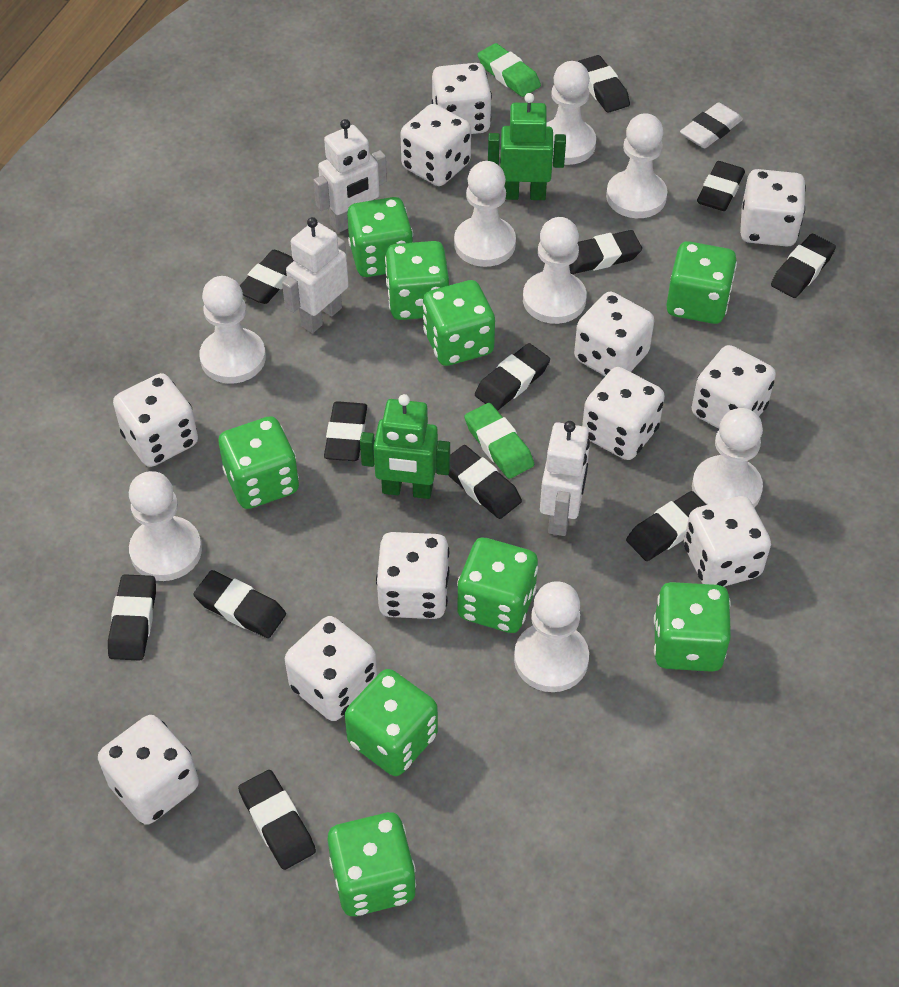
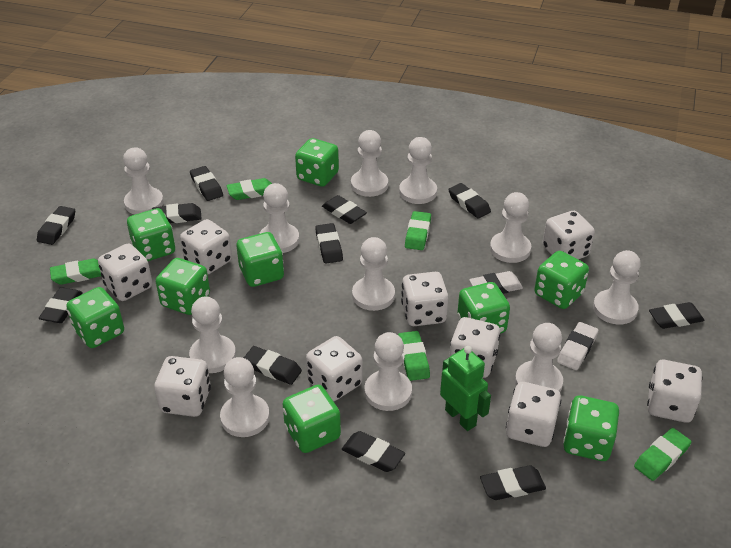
black eraser: [108,574,156,661] [194,570,286,638] [238,770,316,870] [240,250,294,304] [324,401,367,461] [449,445,522,519] [475,343,550,411] [569,230,642,274] [577,55,630,113] [626,491,707,561] [697,161,745,211] [771,234,836,298] = 12 -> [37,206,75,245] [39,287,83,323] [152,203,202,223] [190,166,223,201] [244,346,302,385] [315,223,343,263] [322,195,367,224] [342,431,405,472] [448,183,491,218] [480,465,546,500] [649,302,705,329] = 11
green eraser: [464,403,534,479] [478,43,541,97] = 2 -> [50,258,101,285] [226,178,272,200] [398,331,430,381] [405,211,431,250] [634,428,691,481] = 5
green robot: [360,394,450,499] [488,93,566,200] = 2 -> [440,346,491,431] = 1
white dice: [98,715,199,825] [113,373,198,467] [285,616,377,721] [376,532,449,619] [400,104,471,186] [432,63,492,134] [574,292,654,376] [582,367,665,460] [684,496,771,587] [692,345,776,429] [740,169,806,247] = 11 -> [98,243,153,301] [154,356,211,417] [180,219,232,274] [306,336,363,401] [401,272,448,326] [449,317,500,378] [506,382,561,447] [543,211,595,259] [647,360,703,423] = 9
white eraser: [680,103,743,148] = 1 -> [469,271,523,294] [557,322,598,370] = 2
white pawn: [129,471,202,581] [199,276,266,384] [454,161,516,267] [514,581,589,692] [523,217,587,324] [546,61,596,165] [606,113,668,218] [692,408,763,508] = 8 -> [123,147,164,215] [189,296,236,373] [220,357,270,437] [259,183,299,253] [351,130,388,197] [352,237,395,311] [365,332,412,411] [399,137,437,204] [490,192,531,263] [515,323,563,392] [593,250,641,325] = 11
white robot: [282,217,349,333] [313,119,387,233] [540,421,590,536] = 3 -> none = 0

